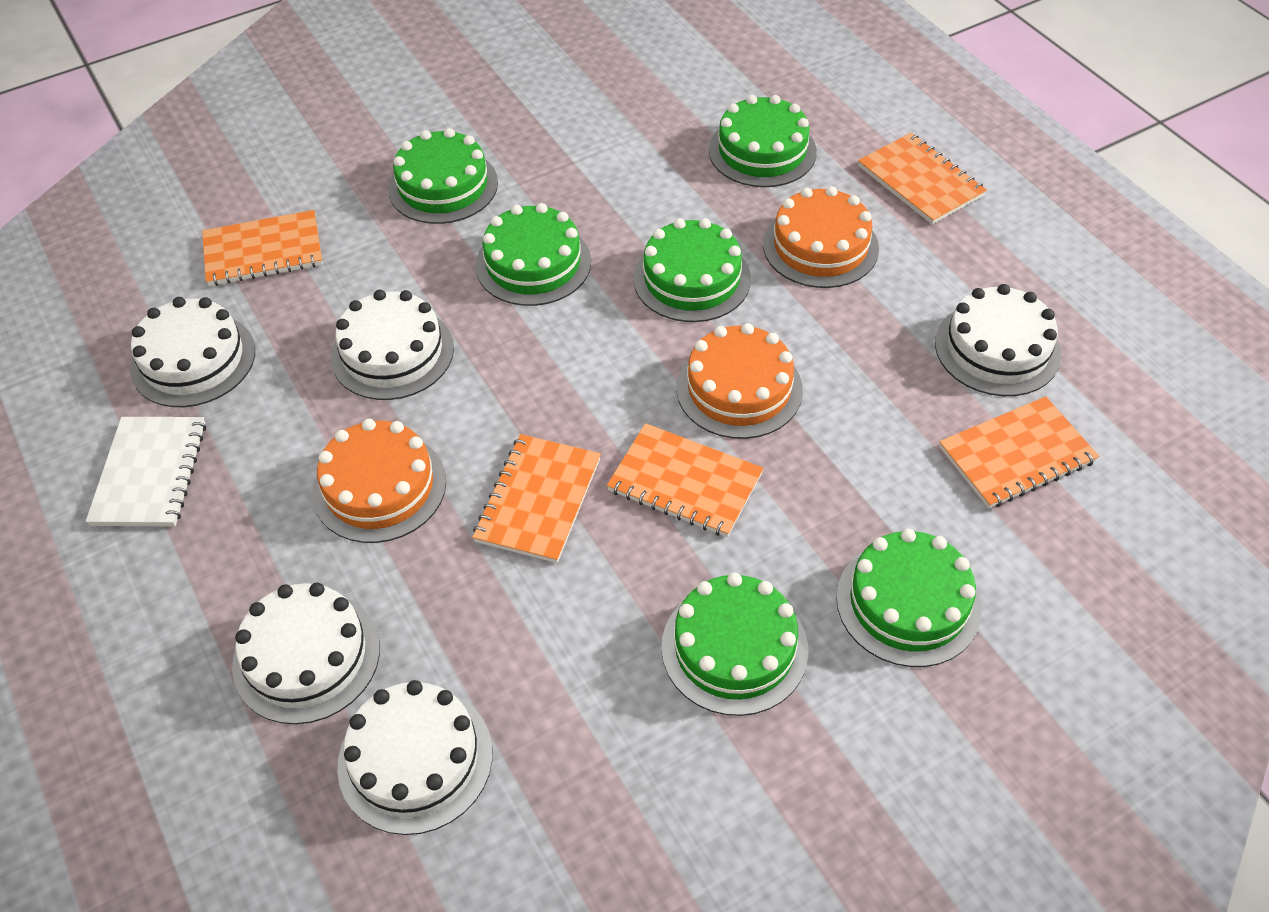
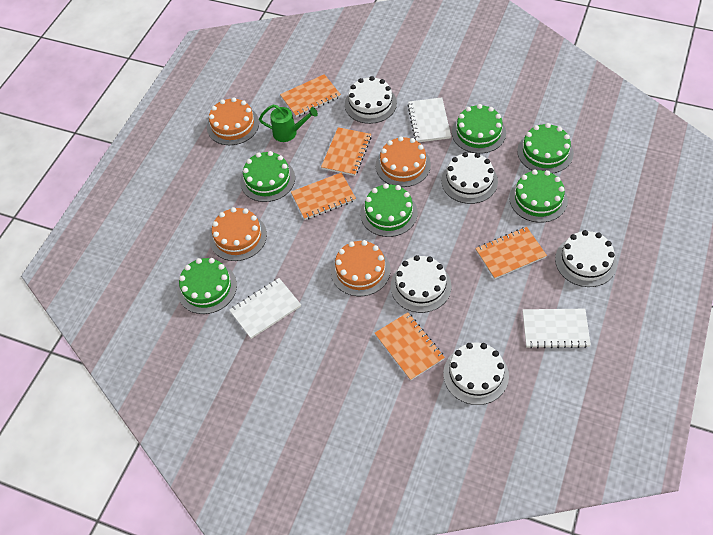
green watering can: none = 0 -> [259,105,318,142] = 1
orange cake: [312,419,446,543] [676,323,803,439] [763,186,879,288] = 3 -> [207,97,259,145] [210,207,267,261] [331,240,390,296] [376,136,431,187] = 4
white notebook: [86,417,206,527] = 1 -> [229,278,301,339] [407,97,451,142] [523,309,591,348] = 3

